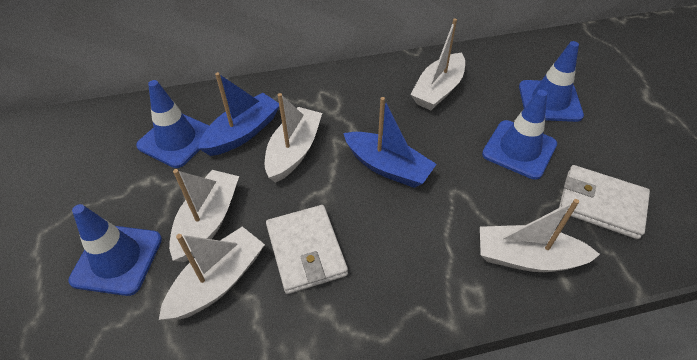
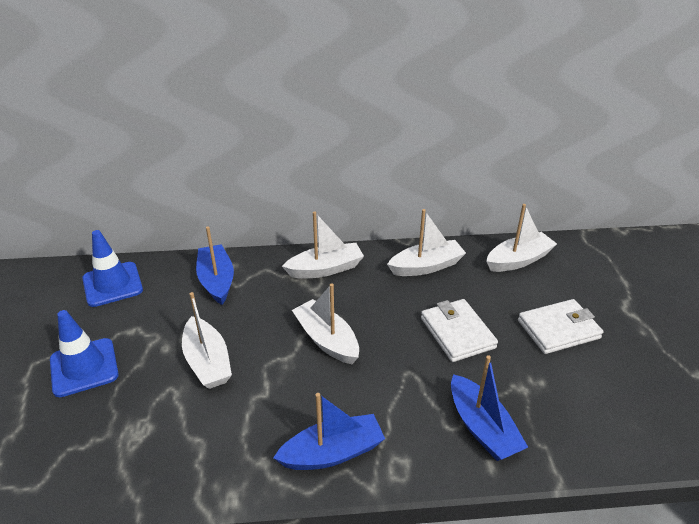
blue boat: [198,72,279,156] [343,97,437,188] = 2 -> [196,226,234,305] [273,393,385,470] [451,355,528,461] = 3
blue traffic cone: [68,204,162,296] [136,80,209,168] [482,90,557,180] [519,41,584,122] = 4 -> [50,310,118,397] [82,230,143,307] = 2

